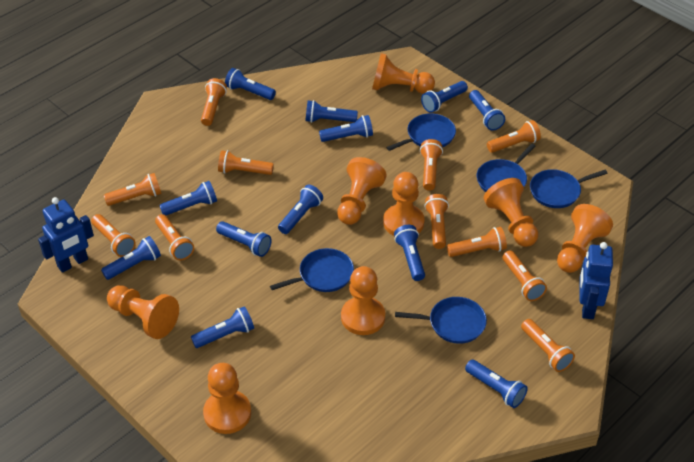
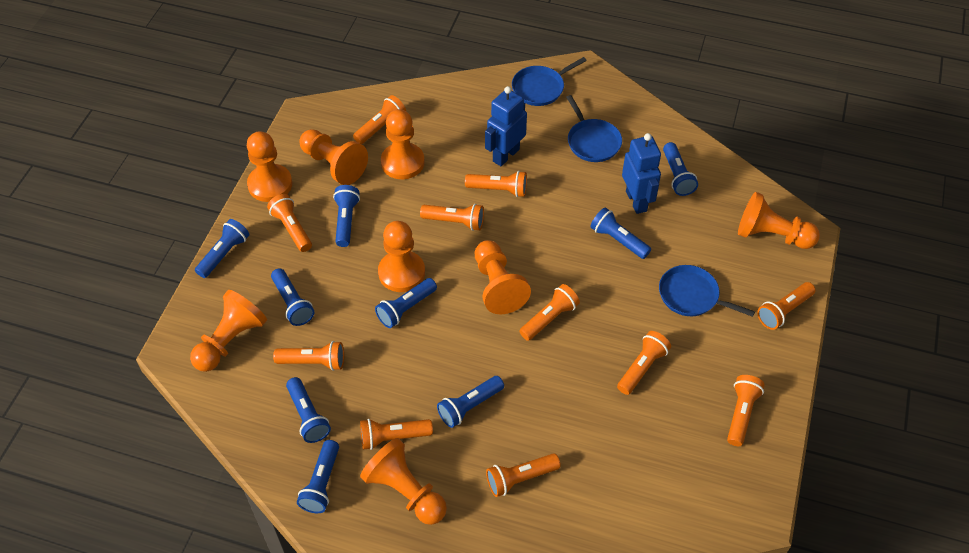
blue flashlight: [101,236,161,280] [159,181,217,215] [191,306,254,348] [216,221,272,257] [225,68,276,100] [278,185,323,234] [305,100,358,123] [319,115,373,142] [394,225,425,281] [421,81,468,113] [465,360,528,408] [469,90,505,131] = 12 -> [195,219,249,278] [271,268,314,326] [286,377,331,443] [297,440,339,513] [333,185,360,247] [375,278,437,328] [437,376,504,428] [590,207,651,259] [663,142,698,196] = 9
blue pan: [270,248,354,292] [386,113,456,151] [395,297,487,344] [477,144,536,192] [530,169,608,208] = 5 -> [512,57,587,106] [566,95,622,162] [659,265,755,317] = 3

